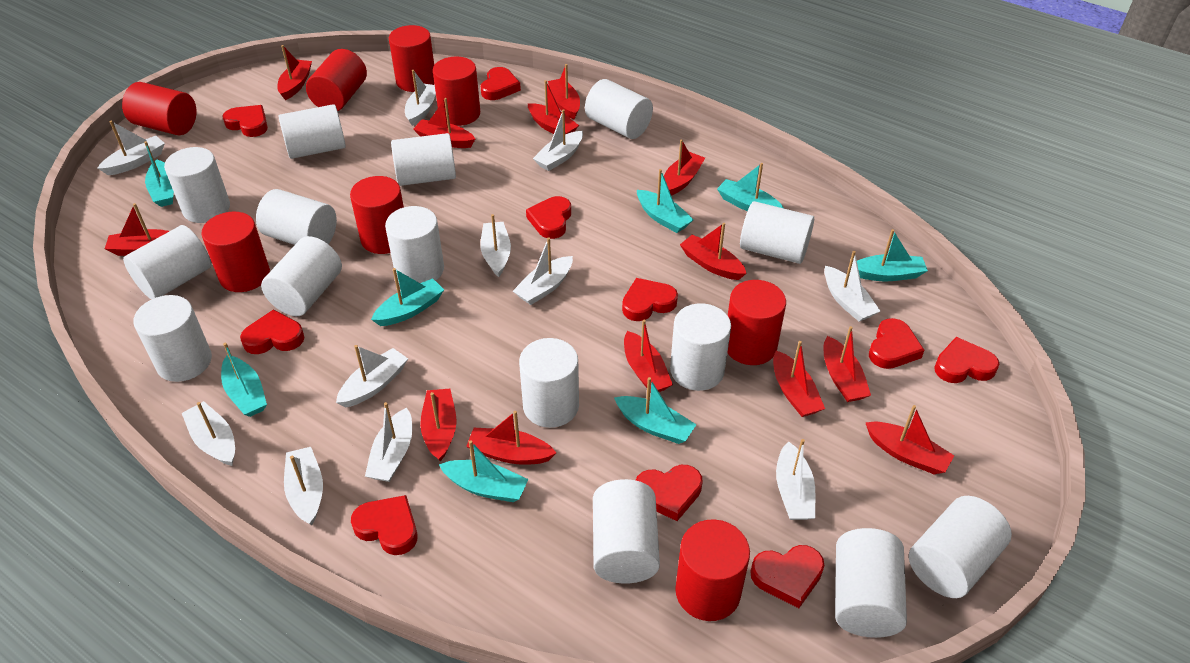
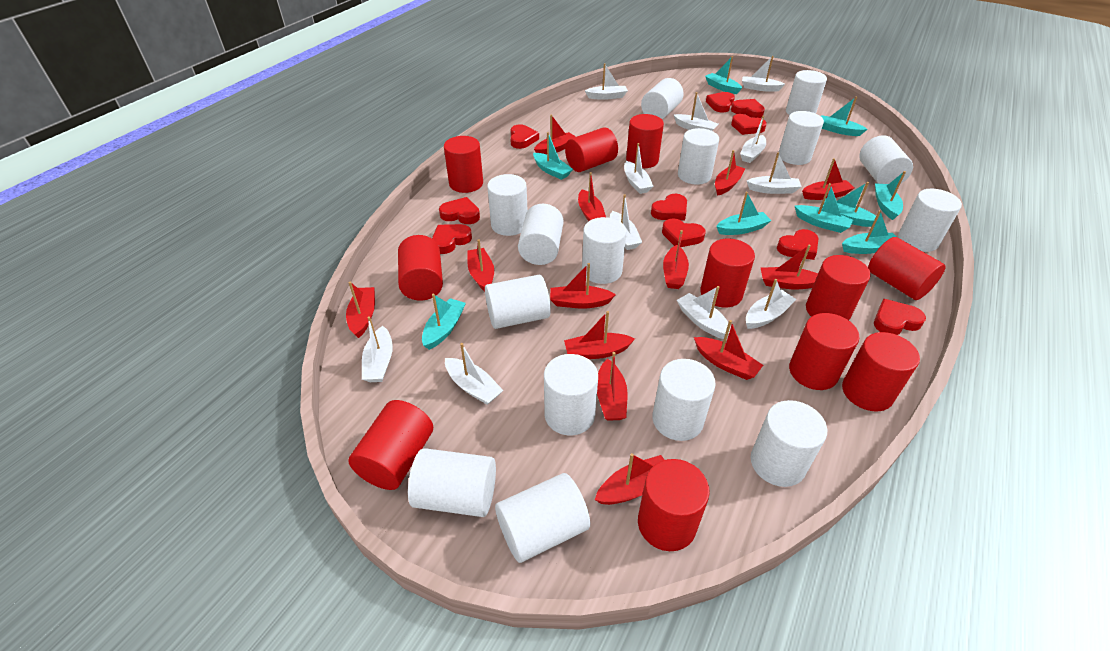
red cylinder: [122,82,196,135] [201,212,270,292] [306,49,367,111] [350,176,404,254] [389,25,434,92] [433,57,480,126] [675,519,750,621] [727,280,786,365] = 8 -> [348,400,433,490] [398,235,443,301] [444,136,483,193] [565,127,618,172] [626,114,664,168] [638,459,710,551] [700,239,755,308] [789,313,860,390] [806,255,871,320] [842,332,920,412] [868,237,946,300] = 11
turquoise boat: [144,141,174,207] [221,343,267,417] [371,268,444,326] [439,440,528,502] [614,377,697,444] [637,169,694,233] [717,163,783,211] [857,229,928,281] = 8 -> [422,294,466,350] [533,132,573,180] [705,56,742,94] [716,192,772,235] [795,183,853,233] [821,97,868,136] [822,182,876,227] [842,210,896,254] [875,171,906,220] = 9

